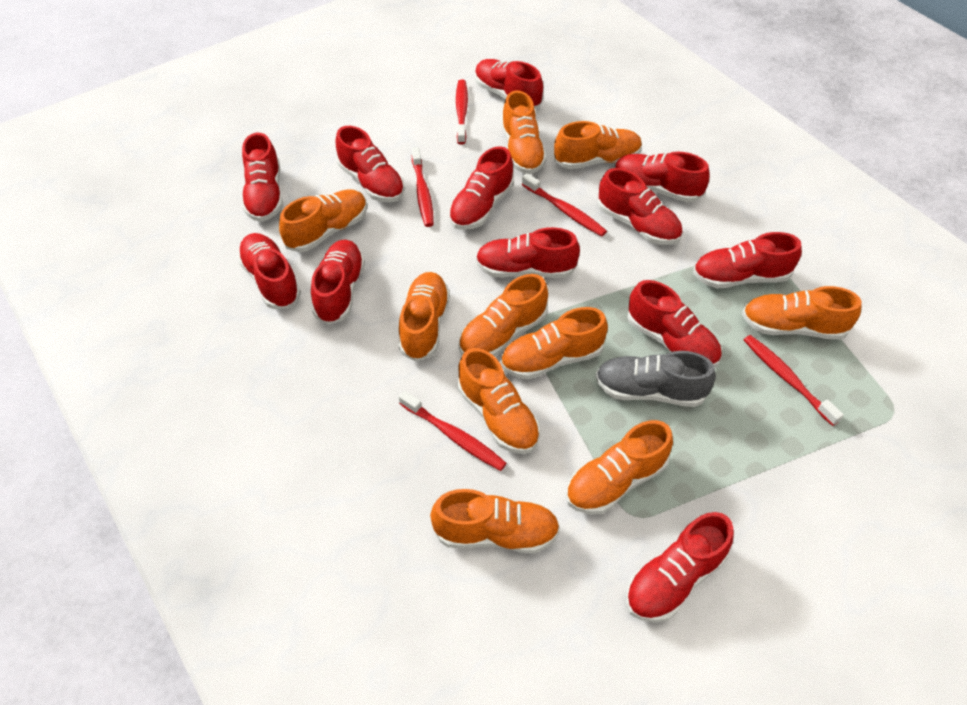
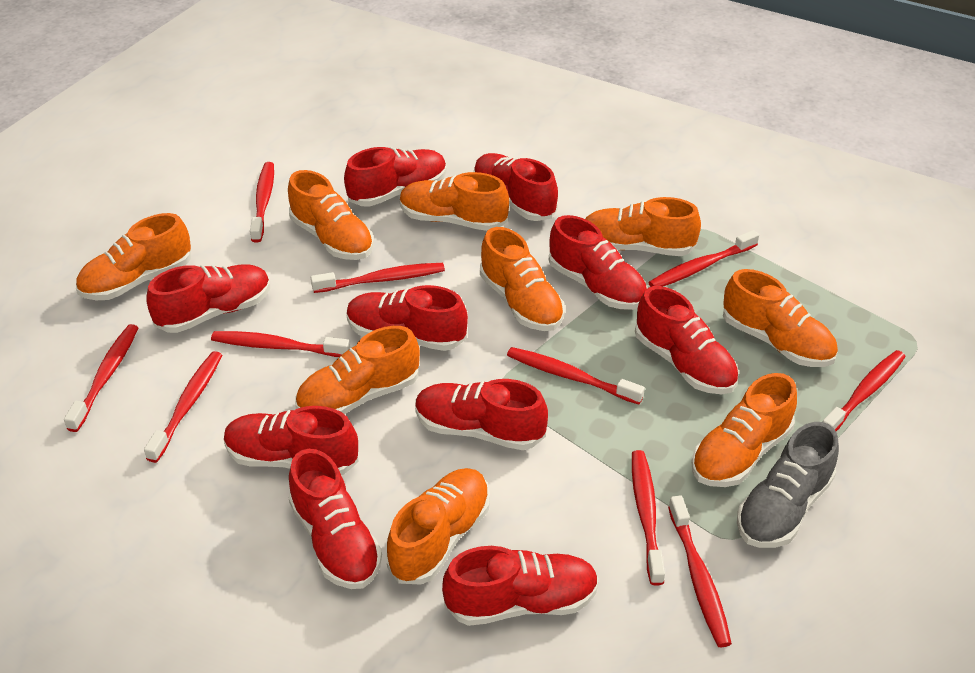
orange shoe: [279,189,367,252] [399,272,450,362] [430,489,560,554] [458,348,540,454] [459,274,548,357] [501,91,547,174] [501,307,608,379] [554,121,642,169] [566,420,673,514] [742,286,861,340] = 10 -> [76,213,191,300] [288,170,374,260] [295,326,420,414] [386,468,490,584] [400,172,509,231] [480,227,565,331] [585,197,701,256] [691,373,797,487] [723,269,838,367] = 9
red shoe: [237,233,301,309] [242,133,283,222] [311,240,365,325] [336,126,405,202] [449,146,514,230] [475,59,543,109] [476,227,580,278] [598,168,682,245] [614,152,710,203] [626,512,734,623] [627,280,722,368] [693,232,802,288] = 12 -> [146,264,270,333] [224,406,359,475] [289,449,382,589] [344,147,447,207] [347,285,468,351] [415,379,548,450] [442,546,599,626] [473,153,558,221] [549,215,647,310] [635,286,739,394] = 10
red toothbrush: [399,391,507,471] [411,147,434,227] [456,80,468,145] [522,173,607,236] [744,335,844,426] = 5 -> [64,324,139,432] [144,351,222,463] [211,331,350,357] [250,162,274,243] [311,263,445,293] [507,347,645,404] [632,450,665,586] [648,230,759,287] [668,495,732,647] [823,350,905,431] = 10

